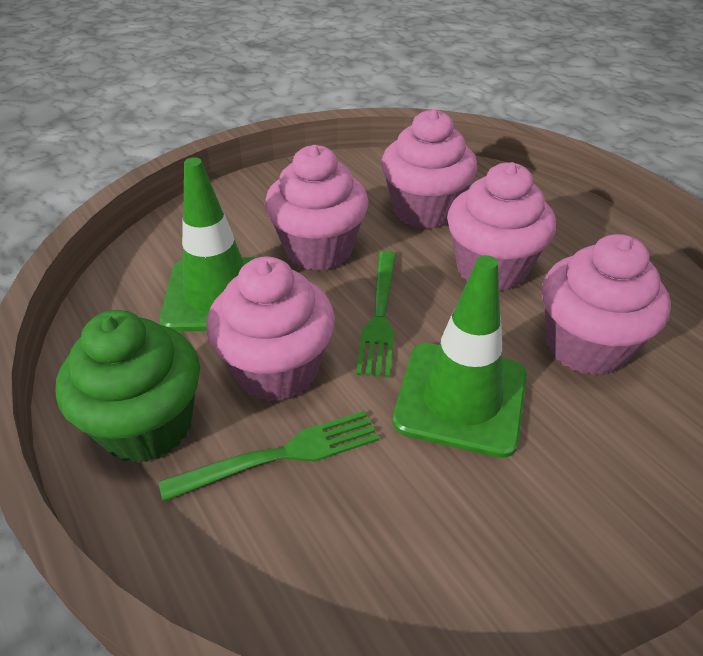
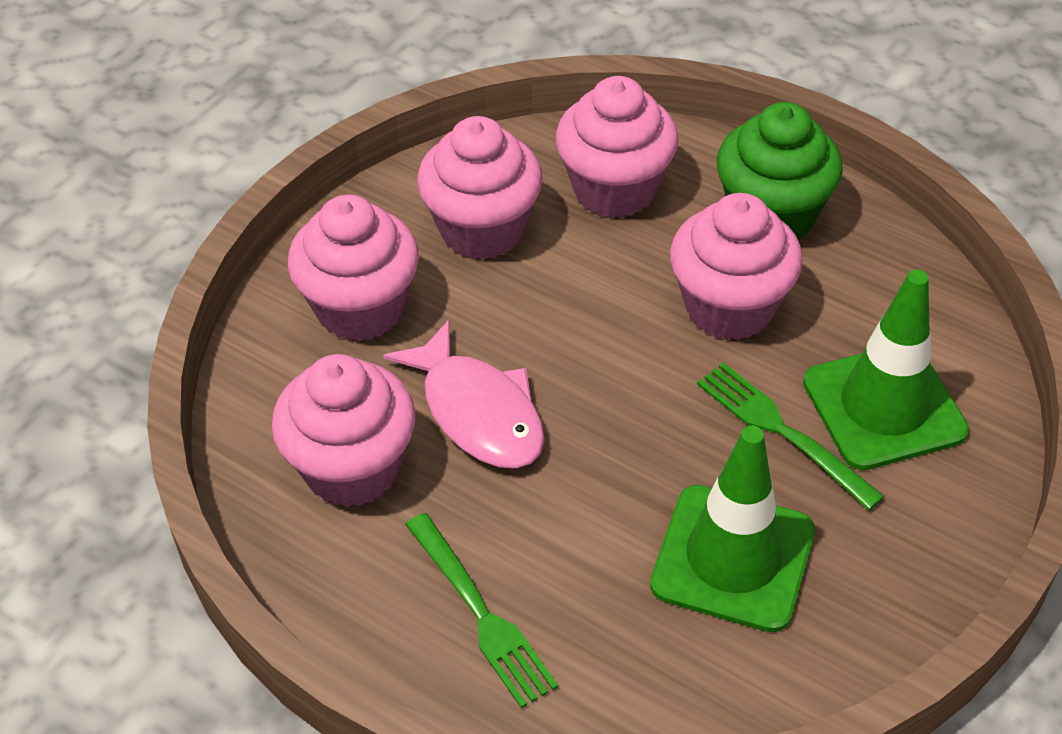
pink fish: none = 0 -> [383,320,545,469] = 1

